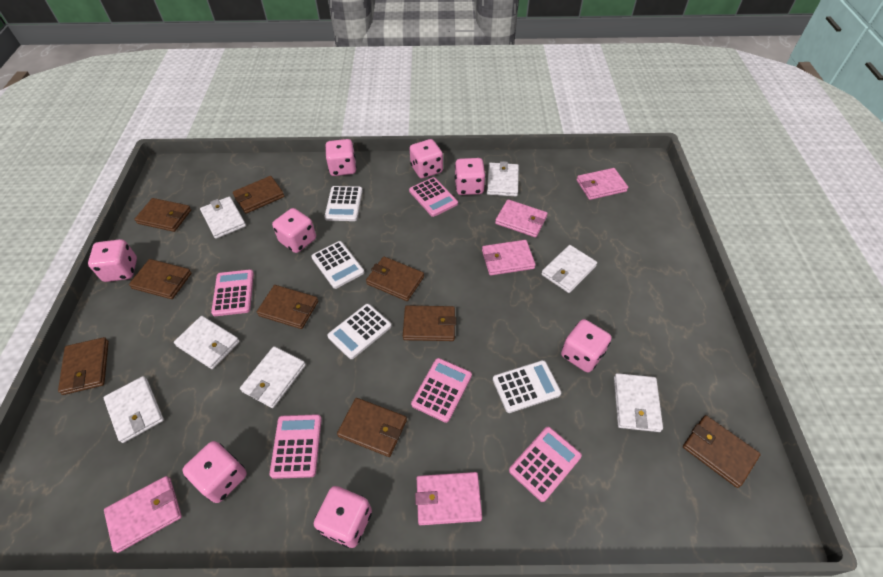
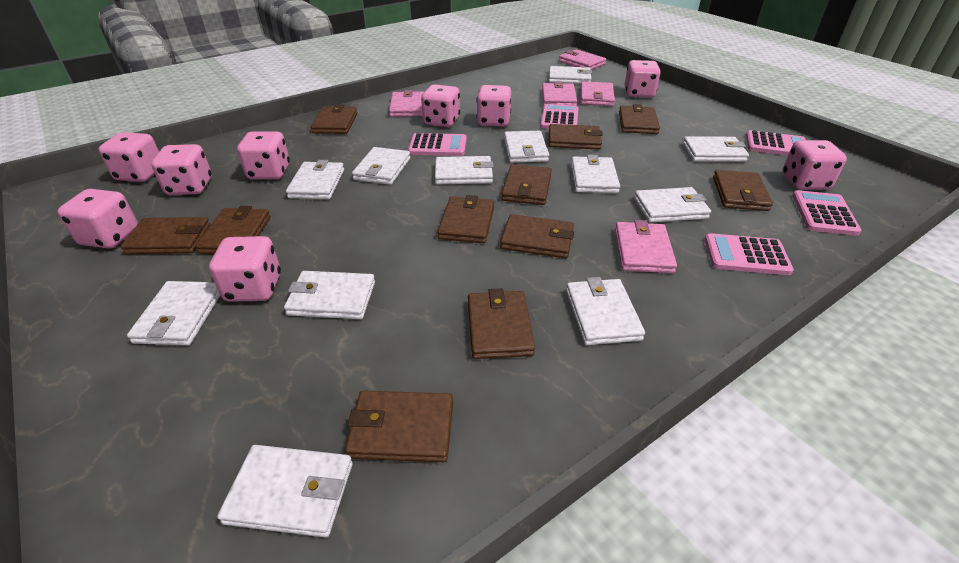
brown wallet: [58,337,109,395] [129,259,191,299] [134,198,191,232] [233,176,285,214] [257,285,318,329] [337,398,407,457] [366,257,424,301] [403,305,456,341] [683,415,761,488] = 9 -> [121,217,210,254] [195,206,270,254] [311,104,357,134] [345,390,453,462] [437,195,494,243] [468,288,535,359] [500,214,574,258] [501,164,552,205] [549,124,603,150] [619,104,660,134] [713,170,773,211] = 11
pink dice: [88,239,137,282] [182,441,247,503] [272,208,316,253] [314,486,372,548] [325,139,357,176] [409,139,443,179] [455,158,486,195] [561,319,611,372] = 8 -> [57,189,138,249] [98,132,159,182] [151,144,212,195] [209,236,281,302] [237,131,290,179] [421,84,460,127] [477,85,511,126] [624,60,661,98] [782,140,847,190] = 9
white calculator: [311,241,364,289] [324,186,363,221] [327,304,392,359] [493,360,561,413] = 4 -> none = 0
white wallet: [103,376,164,443] [174,316,240,369] [200,196,246,239] [240,346,306,408] [487,161,519,196] [541,245,597,293] [614,373,663,432] = 7 -> [127,281,220,345] [217,445,353,538] [284,271,375,319] [286,160,344,199] [352,147,410,185] [435,156,494,184] [504,131,549,163] [549,66,592,84] [566,277,645,345] [571,154,620,193] [634,187,711,223] [683,136,749,162] = 12

